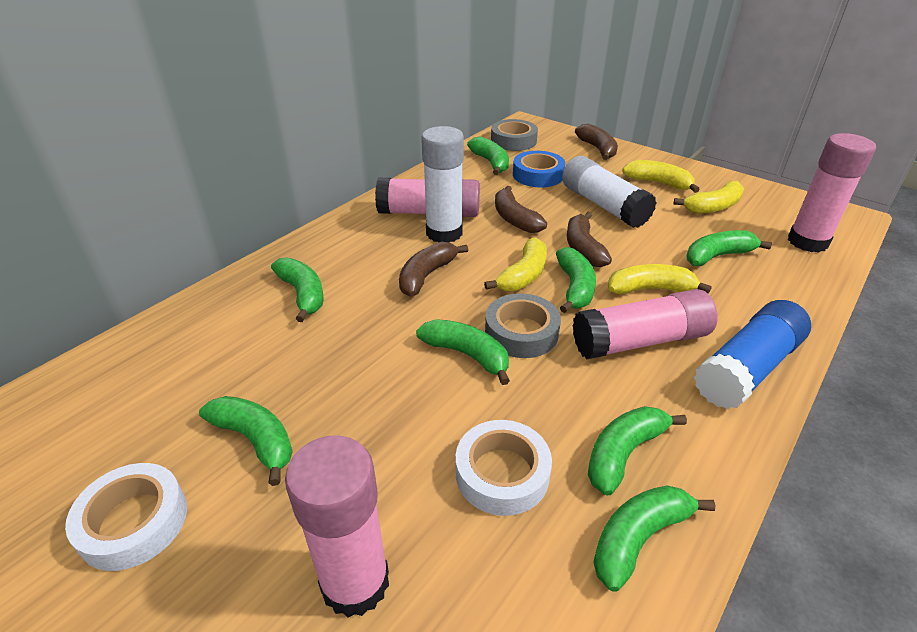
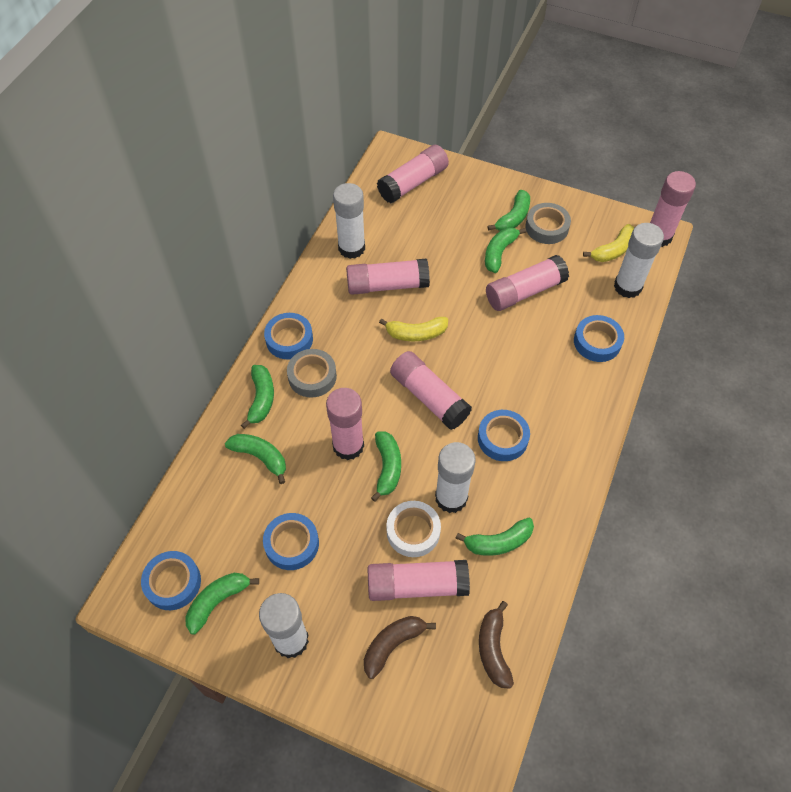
blue glue stick: [694,300,811,409] = 1 -> none = 0
blue tape: [513,151,565,187] = 1 -> [141,551,201,610] [263,513,319,570] [264,313,313,360] [478,410,530,461] [574,315,624,362] = 5
brown banana: [399,242,468,297] [495,186,547,233] [567,212,612,267] [575,124,618,160] = 4 -> [364,616,436,679] [479,601,514,689] = 2
green banana: [199,396,293,486] [271,257,324,322] [416,319,510,385] [467,137,509,175] [556,247,596,313] [588,406,687,496] [593,485,715,591] [687,230,772,266] = 8 -> [186,573,259,634] [225,434,286,484] [241,365,274,429] [371,431,401,502] [456,518,534,556] [485,228,526,273] [487,190,530,231] = 7
pink glue stick: [285,435,389,618] [375,178,480,217] [573,289,718,359] [788,133,876,253] = 4 -> [326,388,364,460] [346,259,430,295] [368,560,470,601] [377,145,449,203] [390,351,472,430] [486,255,569,311] [650,171,696,247] = 7
white glue stick: [421,126,464,242] [562,156,657,228] = 2 -> [259,593,309,658] [333,183,365,259] [435,442,475,513] [614,223,664,298] = 4
white tape: [65,463,187,571] [456,420,552,516] = 2 -> [386,501,441,557] = 1
yellow banana: [484,237,547,291] [608,264,712,294] [622,160,700,193] [674,181,744,214] = 4 -> [379,317,448,341] [583,224,634,262] = 2

